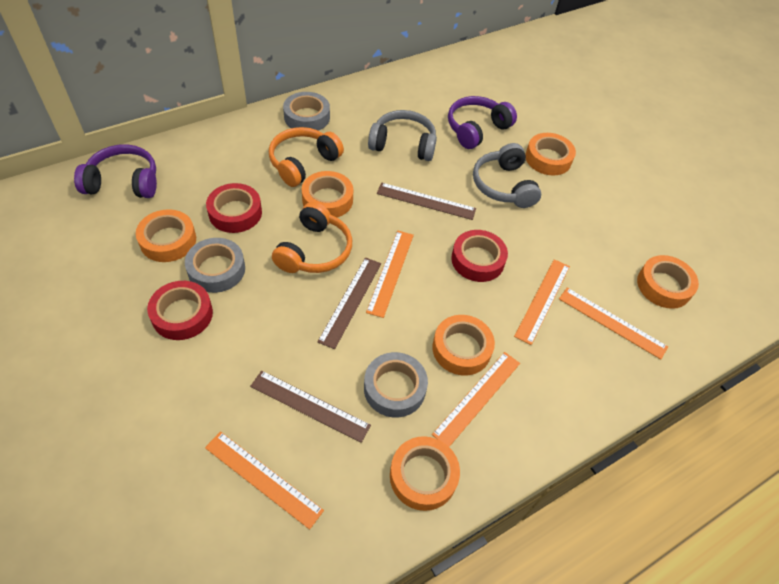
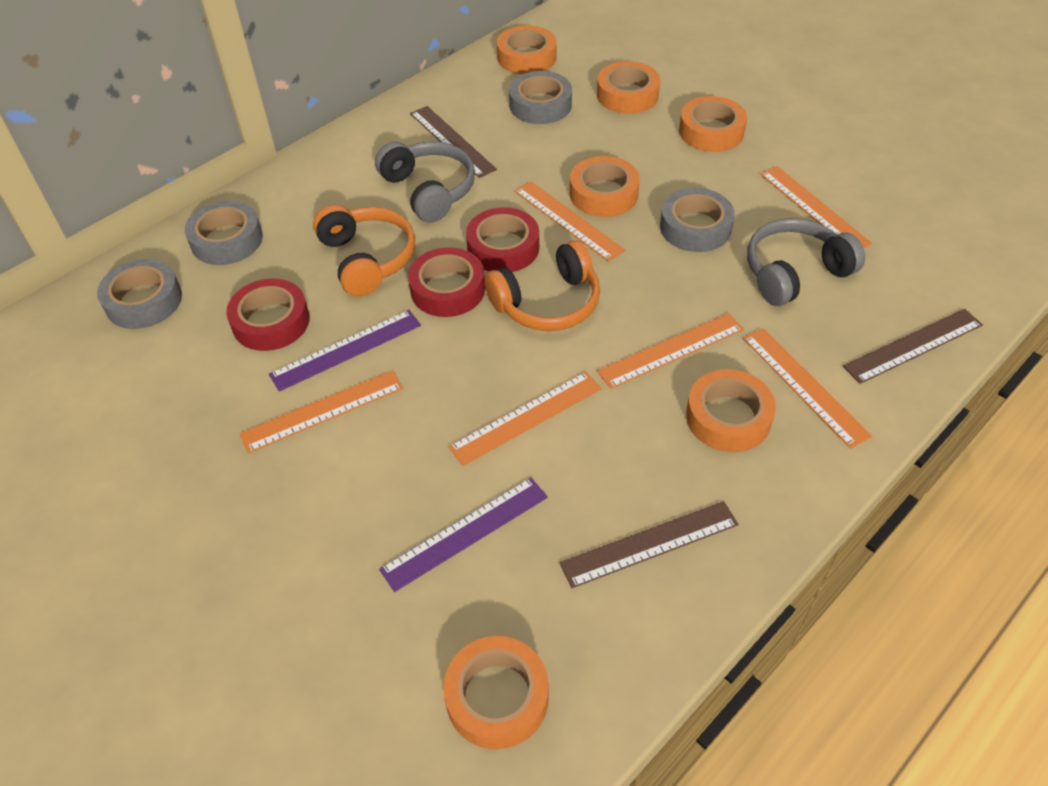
grey tape: [185,238,245,293] [283,92,330,131] [364,352,428,418] = 3 -> [97,259,182,329] [185,201,263,265] [509,71,572,124] [660,188,735,252] = 4
orange ruler: [205,431,324,530] [366,231,414,318] [432,352,520,447] [514,259,570,345] [559,288,668,360] = 5 -> [239,370,403,453] [449,372,601,466] [514,181,625,262] [597,313,744,389] [743,328,872,449] [760,166,872,248] = 6
purple headphones: [74,144,157,198] [448,96,517,149] = 2 -> none = 0
purple ruler: none = 0 -> [269,310,421,392] [379,477,548,592] = 2

